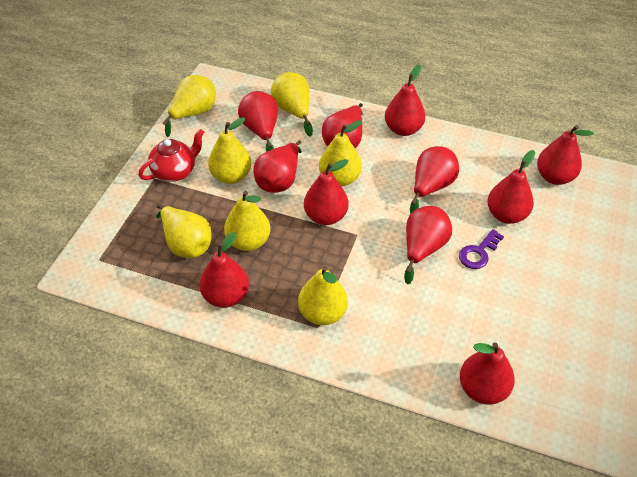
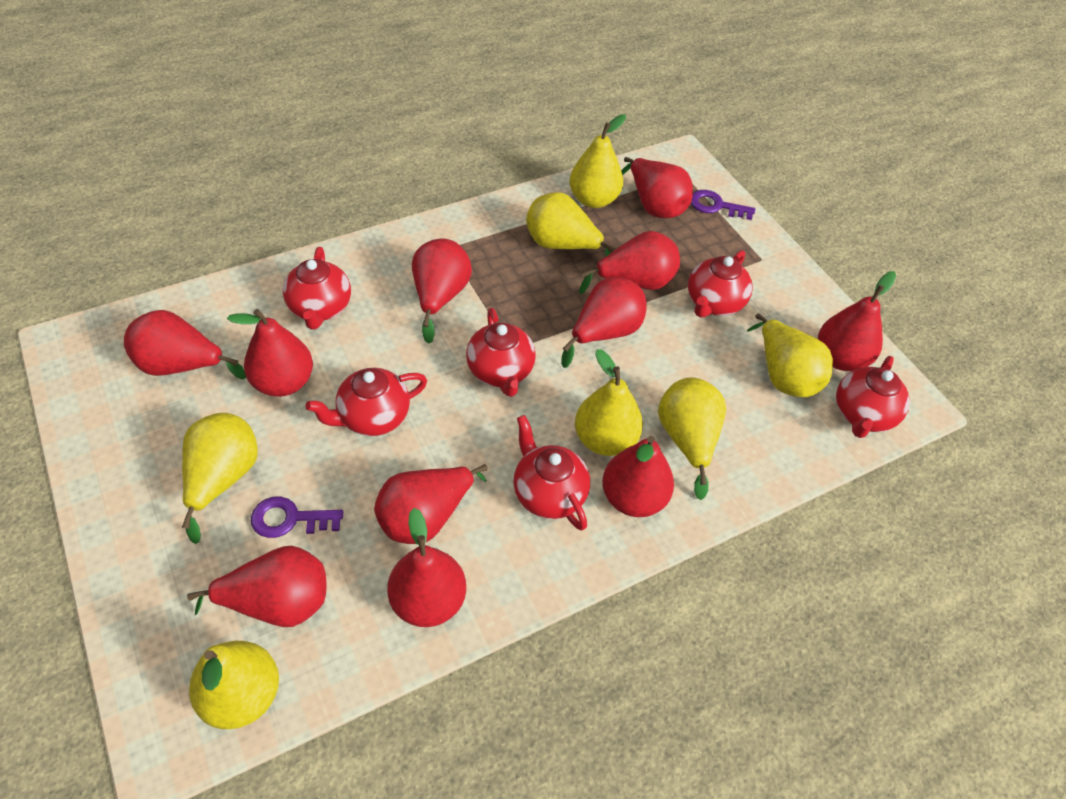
purple key: [459,229,504,269] = 1 -> [251,496,343,538] [691,190,755,220] = 2
red teapot: [139,129,204,182] = 1 -> [283,247,351,329] [305,368,427,436] [466,308,536,397] [514,415,590,530] [688,250,753,318] [836,356,910,438] = 6

